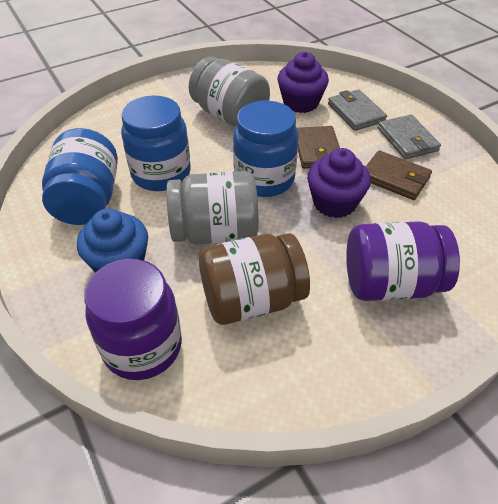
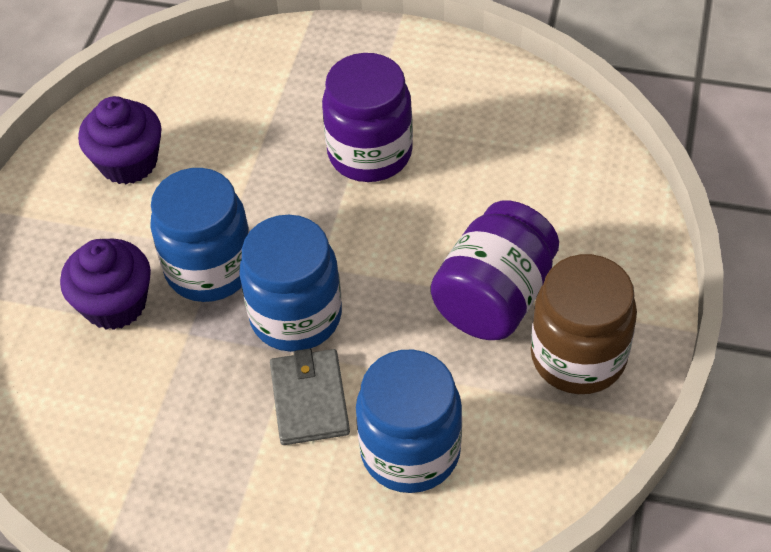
blue cupcake: [77,209,148,273] = 1 -> none = 0
brown wallet: [297,126,340,169] [365,150,432,200] = 2 -> none = 0
grey jar: [166,171,259,245] [189,57,270,127] = 2 -> none = 0
grey wallet: [328,89,387,131] [378,114,441,159] = 2 -> [270,349,350,445] = 1

